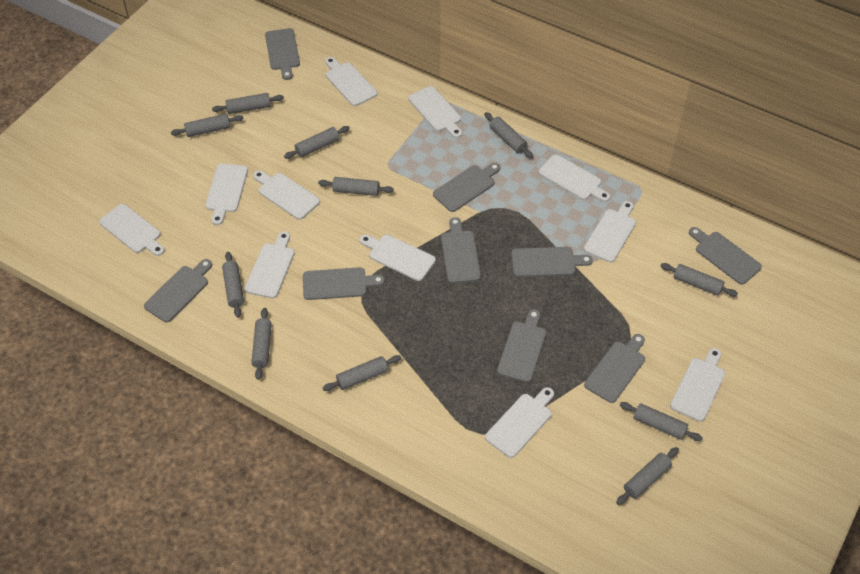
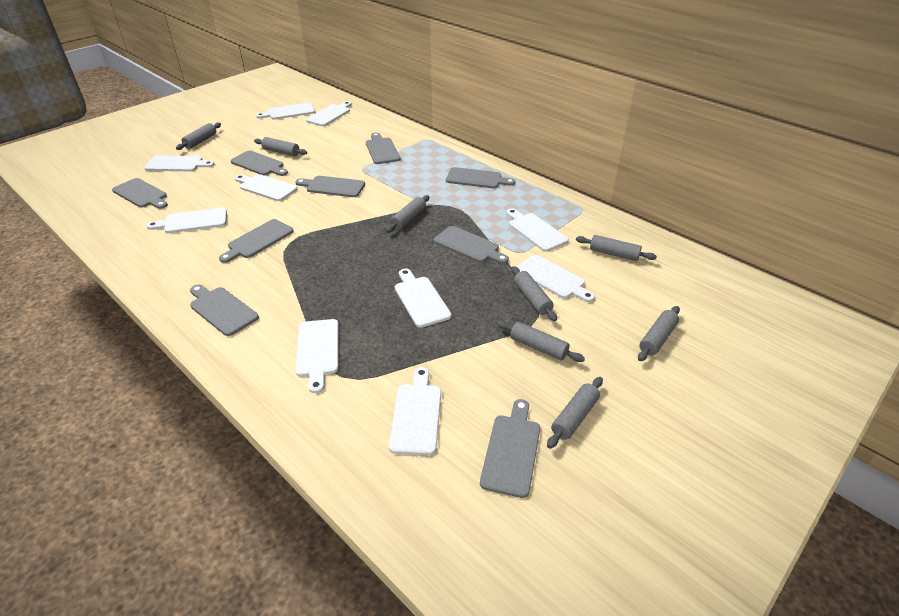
grey rolling pin: [171,114,243,137] [212,93,284,114] [222,252,244,318] [251,308,272,380] [284,126,350,159] [318,177,394,196] [323,355,401,391] [484,112,533,158] [616,447,679,505] [620,402,703,441] [661,263,738,297] = 11 -> [176,123,221,150] [254,137,307,156] [386,195,429,233] [497,321,585,362] [512,266,557,321] [547,377,603,449] [576,235,657,261] [638,306,680,361] = 8
white cutting board: [99,204,165,256] [205,164,248,225] [245,231,294,298] [253,170,320,220] [325,57,377,106] [360,235,436,281] [409,86,462,138] [485,387,554,458] [538,154,610,202] [584,201,636,262] [670,348,725,422] = 11 -> [144,155,214,171] [147,208,227,233] [235,174,297,201] [256,103,315,119] [295,319,339,393] [306,101,352,126] [389,367,441,455] [395,268,452,328] [506,209,569,252] [516,255,595,302] = 10

